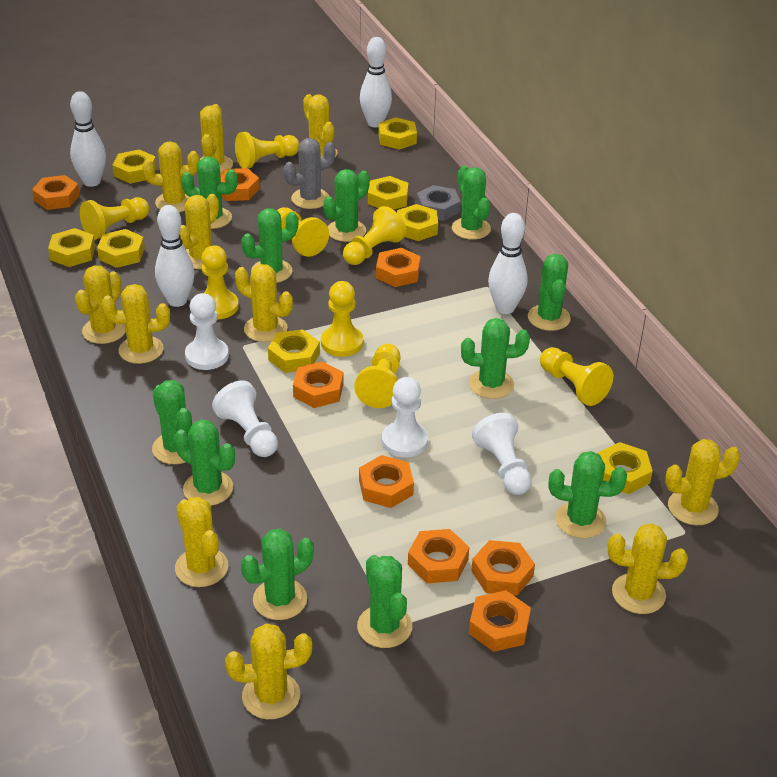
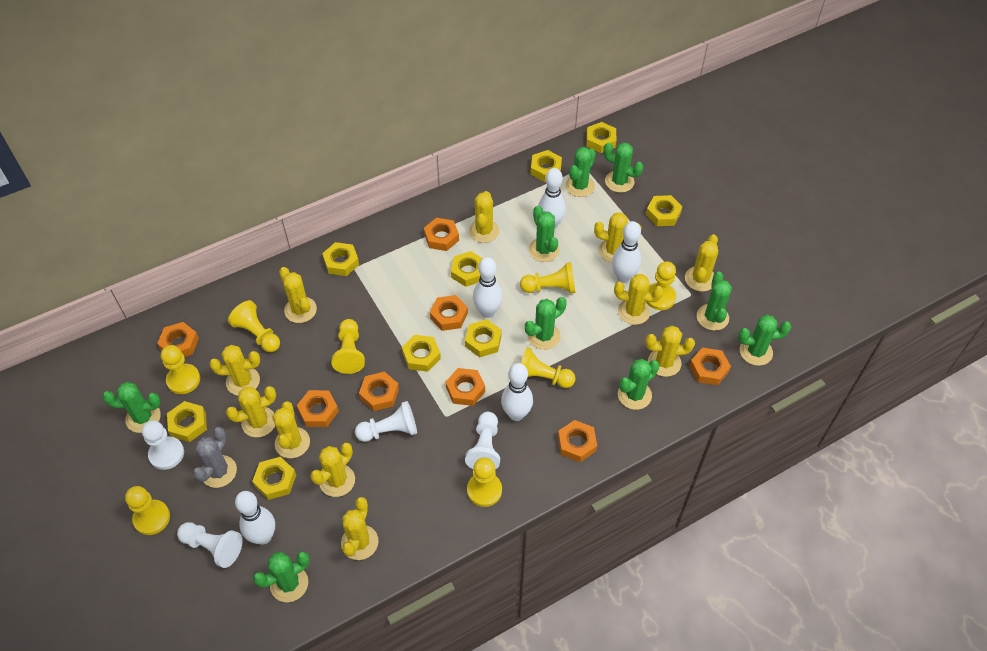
green cactus: [152,380,192,464] [174,419,235,506] [181,157,238,229] [241,208,298,283] [241,528,314,620] [323,169,370,242] [357,555,412,648] [452,166,491,240] [461,318,530,399] [528,254,571,331] [549,451,627,539] = 11 -> [102,382,161,433] [253,551,310,602] [525,297,567,350] [529,206,560,262] [565,147,596,197] [603,142,643,193] [618,359,659,410] [697,272,732,331] [738,315,791,366] = 9
grey nut: [417,185,461,221] = 1 -> none = 0
white bowling pin: [70,91,106,187] [155,205,194,307] [360,37,392,127] [488,213,528,314] = 4 -> [235,491,275,545] [473,257,503,318] [501,363,533,421] [538,168,566,229] [612,221,641,283] = 5
yellow nut: [48,228,95,267] [97,229,145,268] [113,149,157,184] [268,329,320,373] [368,176,408,210] [379,117,417,150] [397,204,438,241] [598,442,653,494] = 8 -> [167,401,207,442] [252,457,296,500] [322,242,359,276] [402,335,441,372] [451,251,483,287] [465,319,502,357] [531,150,562,182] [586,122,616,153] [646,195,682,226] = 9

